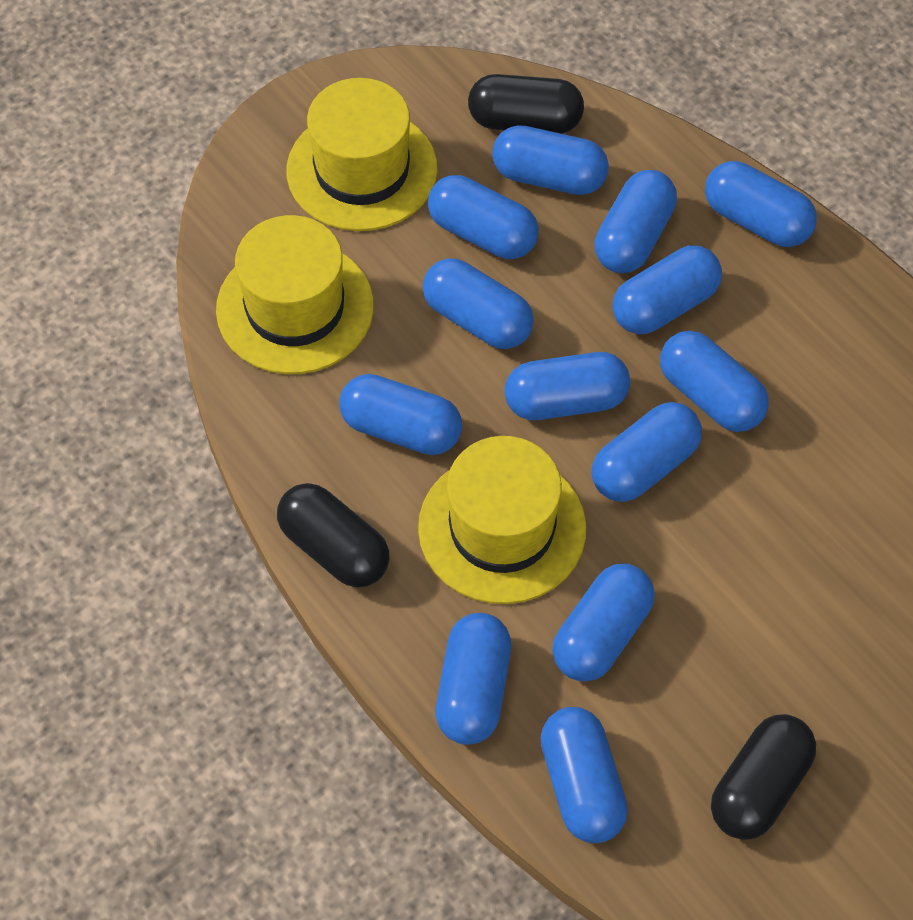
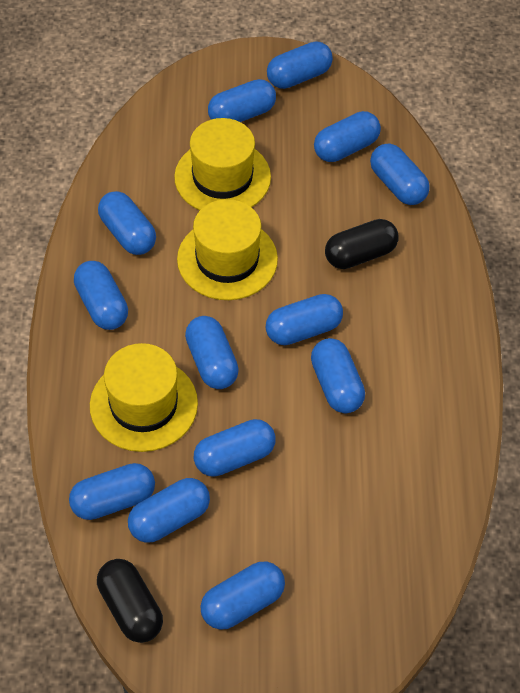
black capsule: [277,483,389,588] [468,74,584,134] [711,714,816,840] = 3 -> [97,559,163,643] [325,219,399,269] = 2

